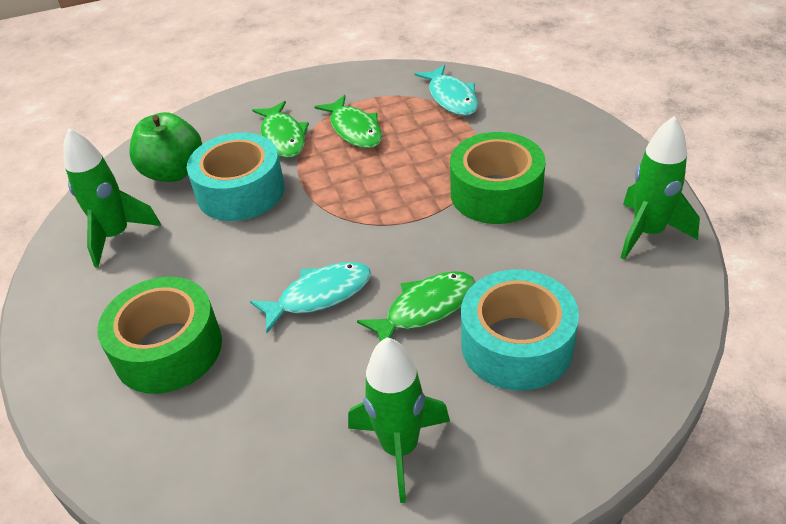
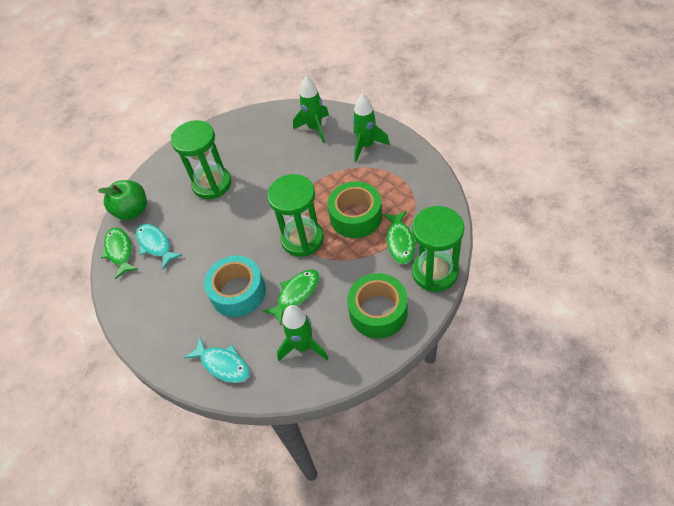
green hourglass: none = 0 -> [171,120,231,199] [267,174,324,257] [412,206,464,292] = 3
turquoise tape: [187,133,285,221] [461,270,579,390] = 2 -> [204,255,266,317] = 1

